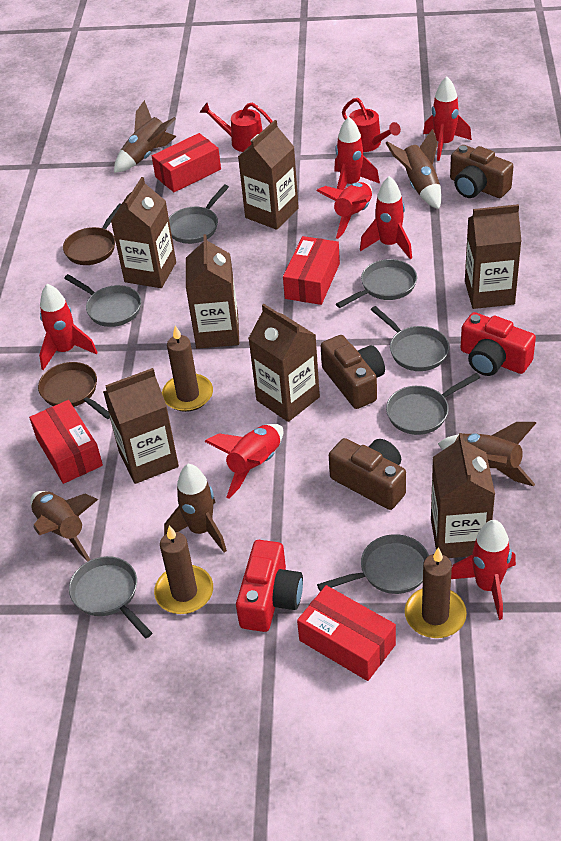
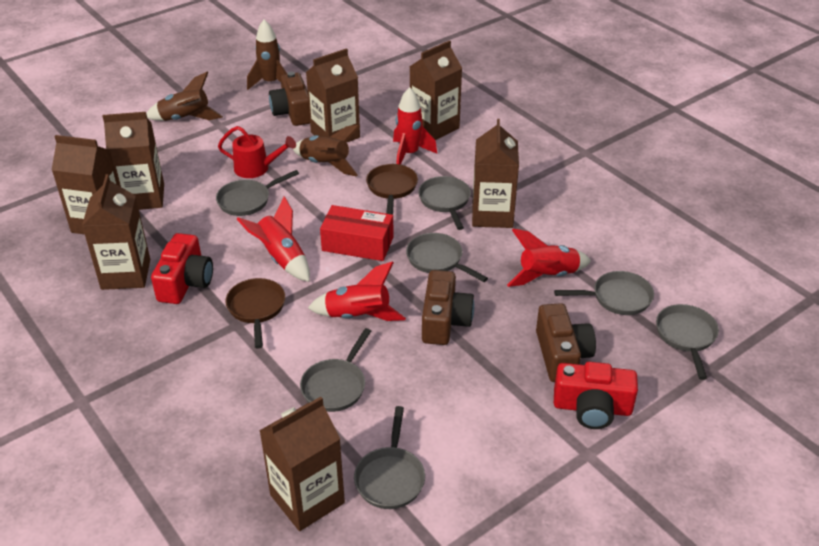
brown candle: [154,525,213,614] [162,326,213,412] [405,547,467,638] = 3 -> none = 0
brown rocket: [30,491,98,562] [114,100,177,173] [164,464,227,553] [386,129,442,209] [438,422,536,486] = 5 -> [146,72,223,121] [247,19,287,90] [293,125,360,177] = 3
red box: [29,400,103,484] [152,133,221,192] [283,236,340,305] [297,585,396,681] = 4 -> [320,205,394,261] = 1
red rocket: [39,284,98,370] [204,424,283,499] [316,182,372,239] [334,117,380,190] [360,176,412,260] [423,77,472,161] [451,520,516,620] = 7 -> [237,196,310,282] [308,261,406,321] [393,87,437,165] [507,229,591,287] = 4
red watering can: [200,102,273,152] [342,98,401,152] = 2 -> [218,126,296,178] = 1

